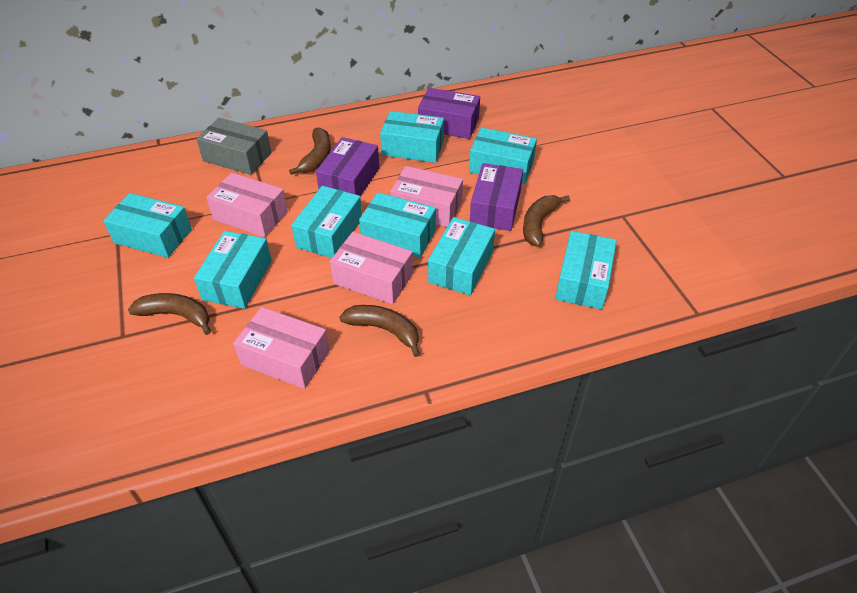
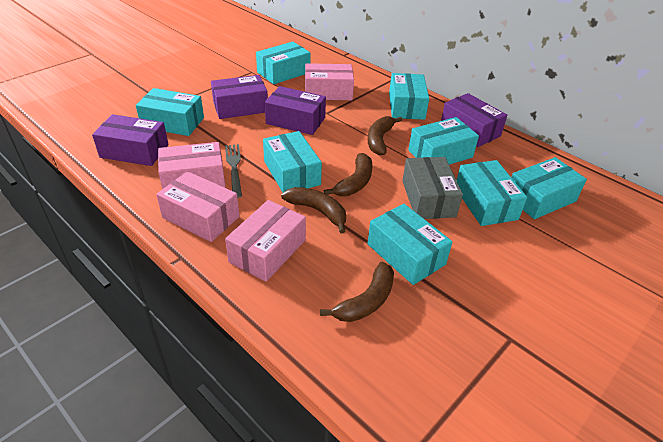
grey fork: none = 0 -> [225,144,242,198] = 1
purple box: [316,137,379,197] [418,88,480,139] [470,163,523,231] = 3 -> [92,114,168,166] [211,75,268,119] [265,86,326,135] [441,93,507,147] = 4

